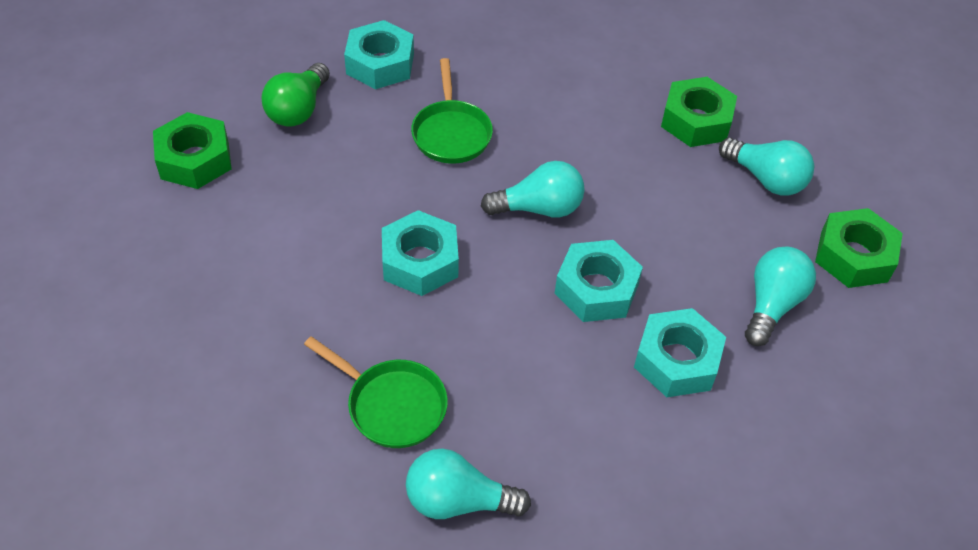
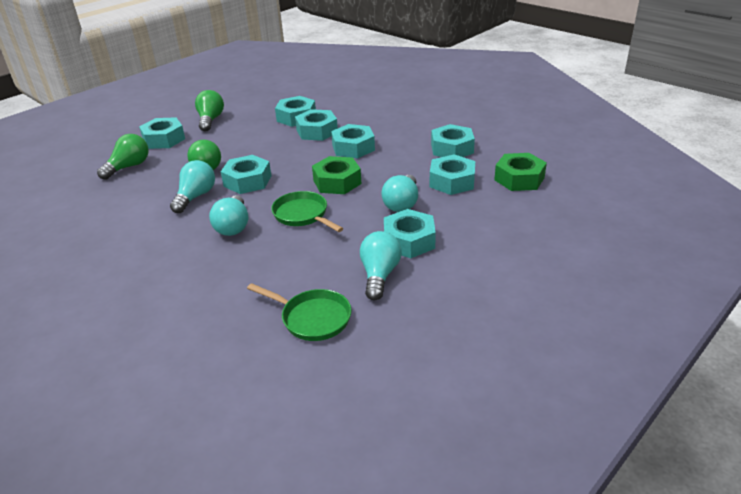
green light bulb: [261,63,330,127] = 1 -> [97,134,149,180] [187,140,221,170] [195,90,224,131] = 3
green nut: [153,112,232,189] [661,77,737,147] [815,208,903,288] = 3 -> [312,156,362,194] [494,153,547,191] = 2
turquoise nut: [344,20,414,89] [382,210,459,296] [555,240,643,322] [634,308,726,397] = 4 -> [139,117,185,149] [221,155,271,194] [275,96,316,127] [295,109,338,141] [331,124,375,158] [384,209,436,258] [429,154,475,195] [431,124,475,157] = 8

